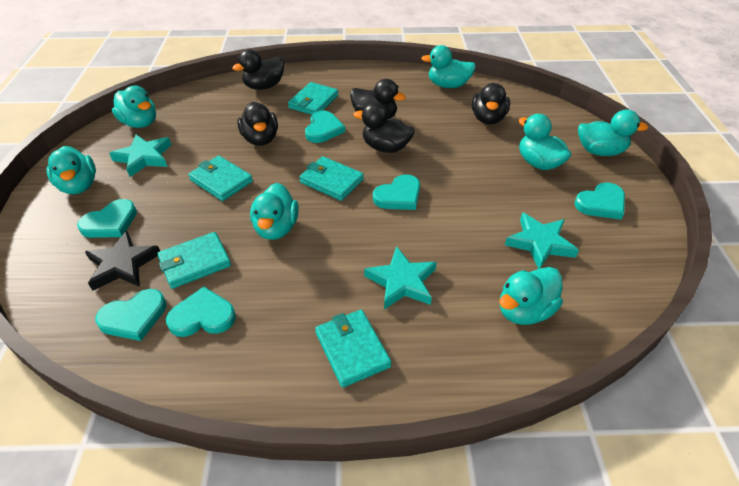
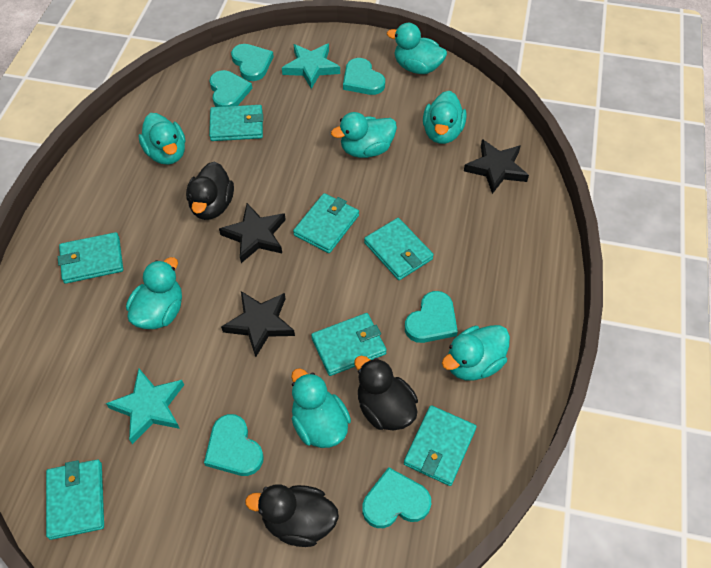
black duck: [232,50,284,90] [237,102,278,146] [350,79,406,119] [354,102,414,153] [472,83,510,124] = 5 -> [186,162,234,220] [245,484,339,547] [354,356,418,431] = 3
black star: [85,231,160,291] = 1 -> [219,203,286,263] [221,291,295,357] [464,139,529,194] = 3
turquoise star: [109,135,171,177] [364,246,437,309] [505,212,579,269] = 3 -> [106,369,184,444] [282,44,340,89] = 2
turquoise wallet: [157,232,231,289] [188,156,253,201] [288,82,338,115] [299,156,364,201] [315,310,392,388] = 5 -> [46,460,104,540] [58,232,123,284] [209,105,263,141] [293,193,359,253] [311,313,387,376] [364,218,434,280] [404,405,477,486] = 7

